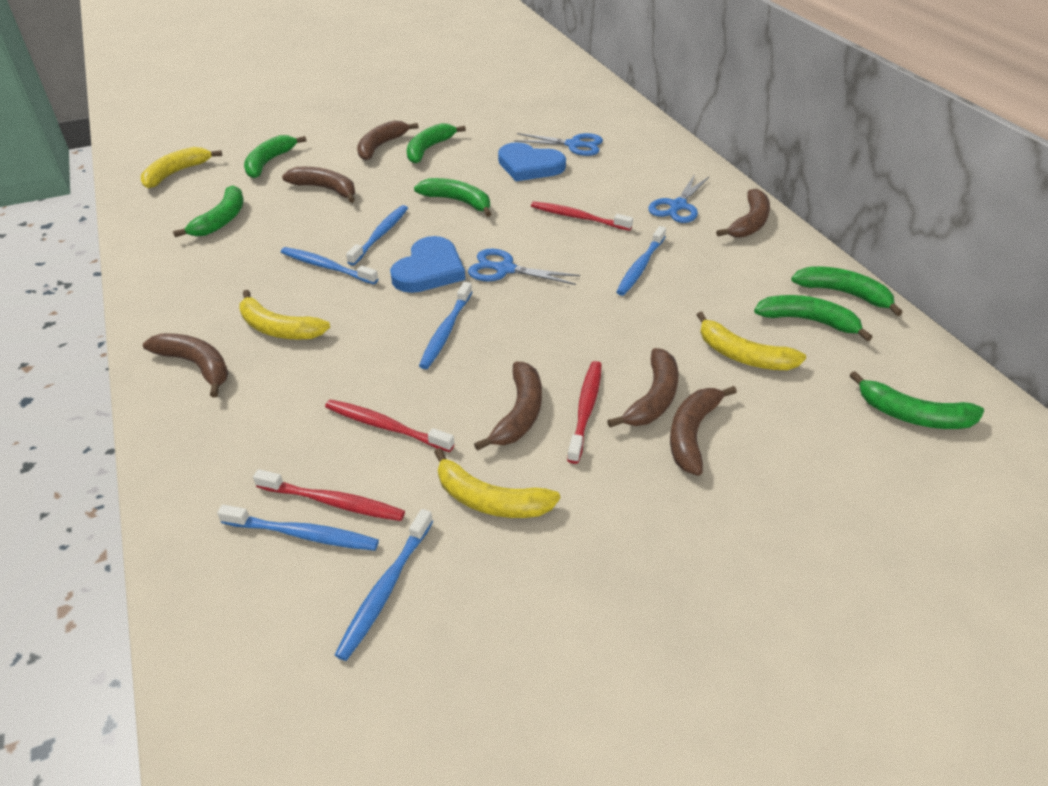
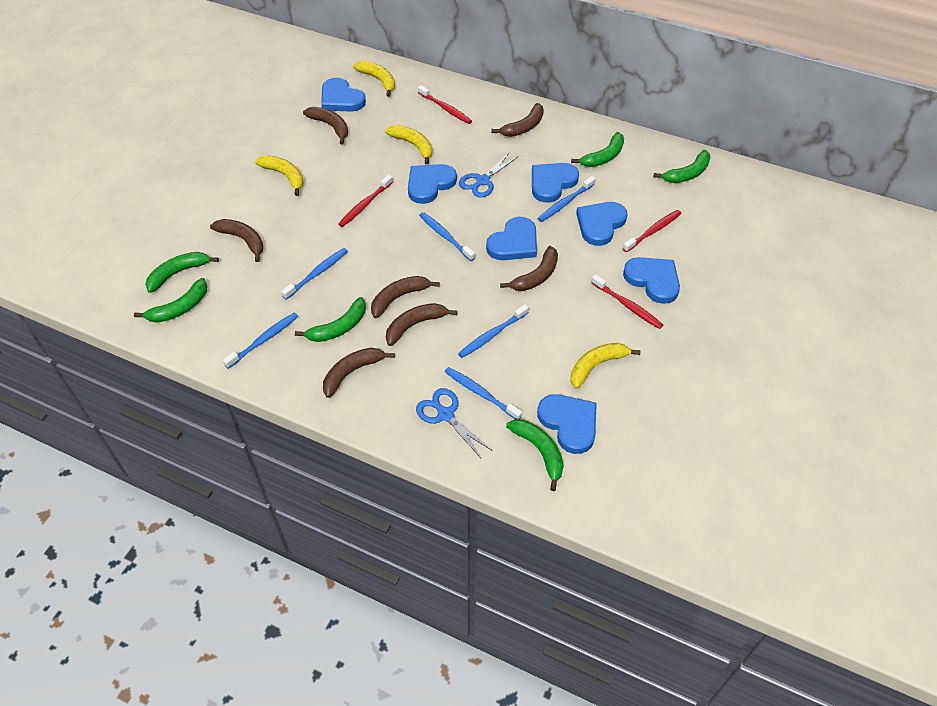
blue heart: [390,236,465,293] [498,142,566,181] = 2 -> [321,78,366,112] [408,164,457,204] [486,217,537,260] [532,163,579,203] [537,394,597,454] [576,202,628,246] [623,257,680,304] = 7
blue scissors: [468,249,580,285] [514,133,603,156] [648,174,709,223] = 3 -> [416,388,491,458] [459,152,519,198] = 2
green banana: [173,185,243,237] [244,135,307,178] [407,123,466,164] [414,178,491,217] [754,295,873,341] [791,266,903,316] [850,371,984,429] = 7 -> [134,278,208,323] [145,252,219,293] [295,297,366,342] [506,419,564,491] [571,132,624,167] [653,150,711,183] = 6

